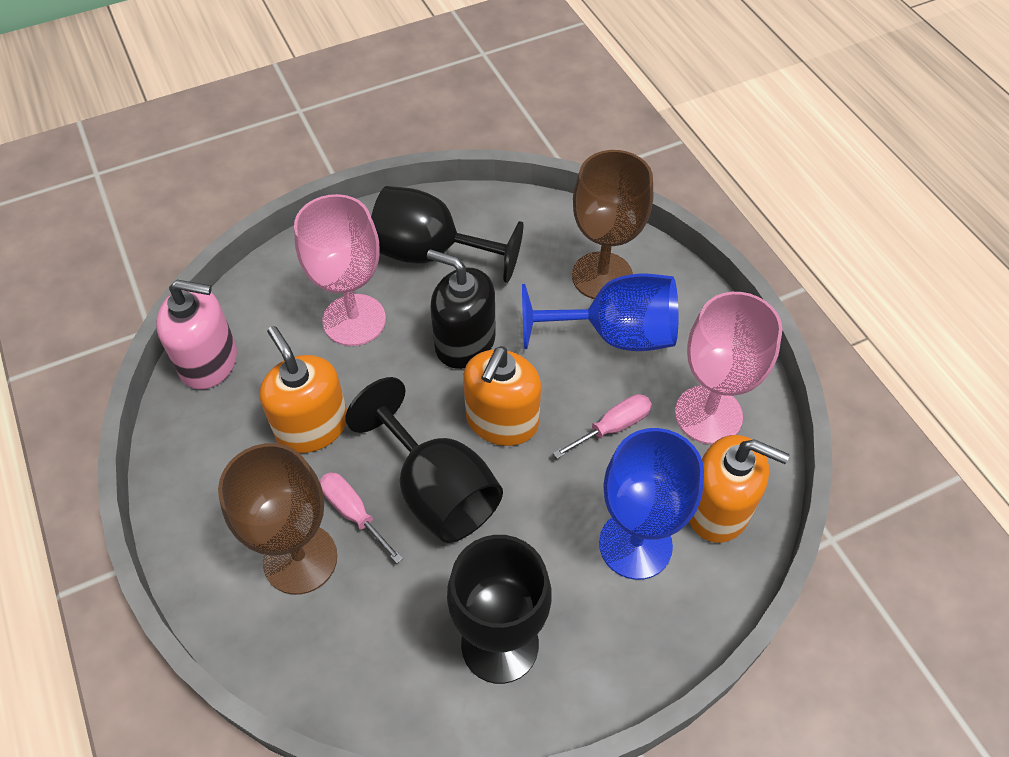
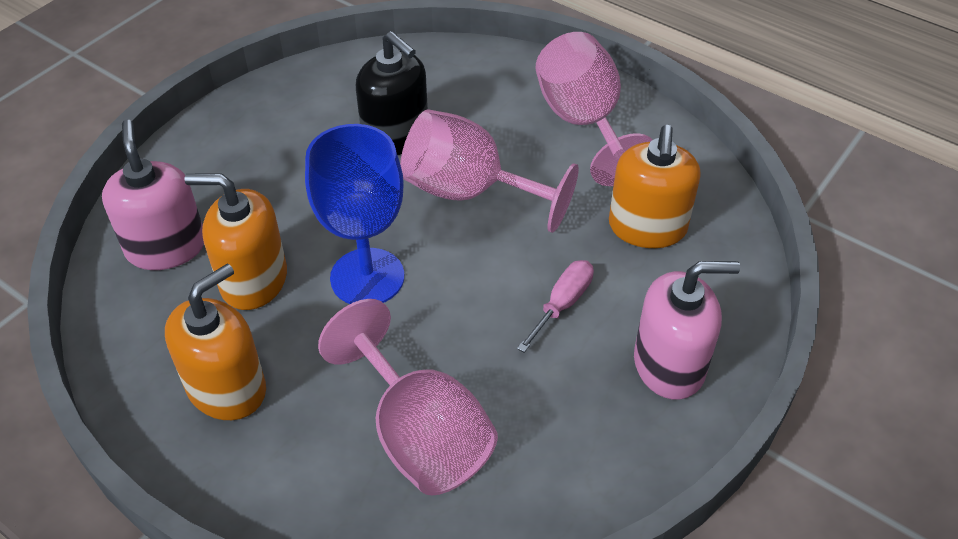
black goblet: [345,377,503,543] [371,186,523,283] [447,535,552,684] = 3 -> none = 0
blue goblet: [522,273,678,351] [599,428,704,580] = 2 -> [305,124,404,304] = 1
brown goblet: [218,443,337,595] [572,150,653,299] = 2 -> none = 0
pink goblet: [294,194,386,346] [675,292,783,444] = 2 -> [318,299,498,496] [400,110,579,233] [535,32,652,186] = 3
pink screwdriver: [320,472,403,564] [553,394,652,459] = 2 -> [517,260,594,353] = 1
pink soap dispenser: [156,280,237,389] = 1 -> [102,120,204,270] [634,261,740,400] = 2

